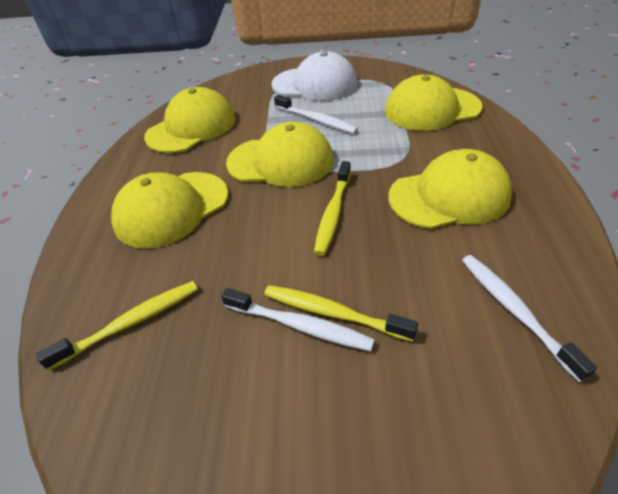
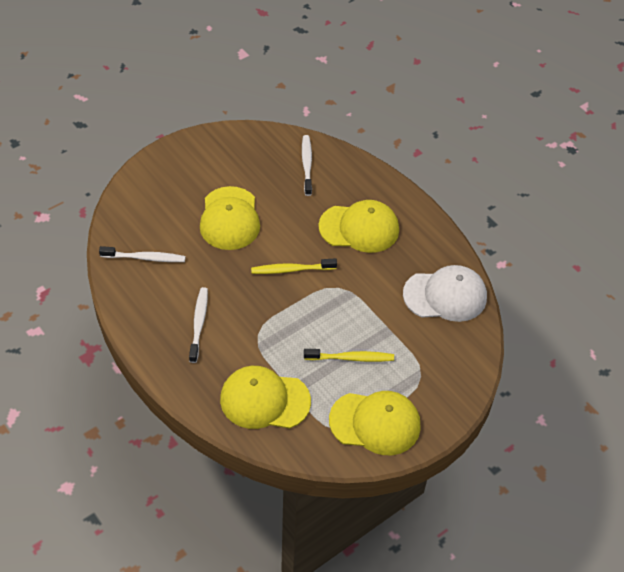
yellow cap: [111,172,228,249] [144,87,236,153] [226,121,334,187] [385,74,482,131] [388,149,512,229] = 5 -> [200,186,260,250] [220,366,311,429] [319,200,399,253] [329,391,421,455] = 4
yellow toothbrush: [36,281,198,371] [264,285,418,342] [314,161,351,256] = 3 -> [251,258,337,274] [304,349,394,362] = 2

